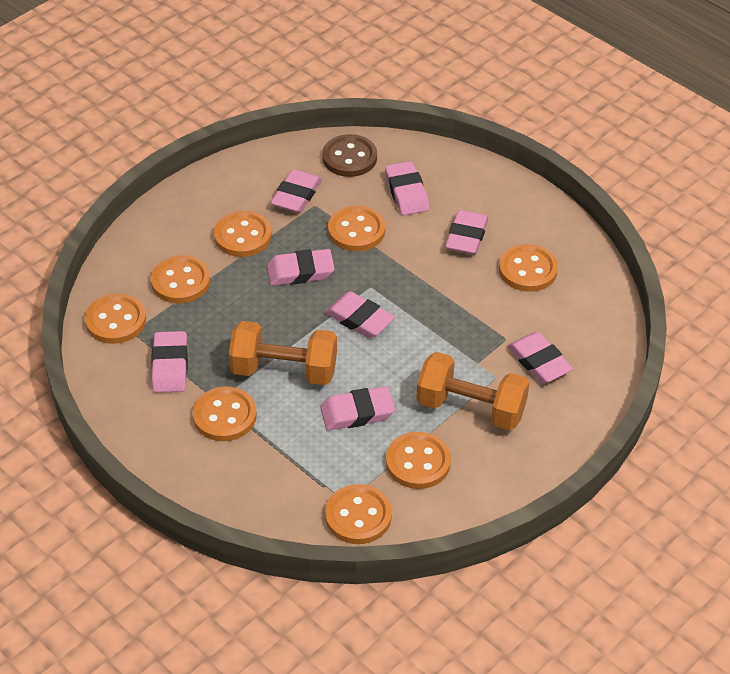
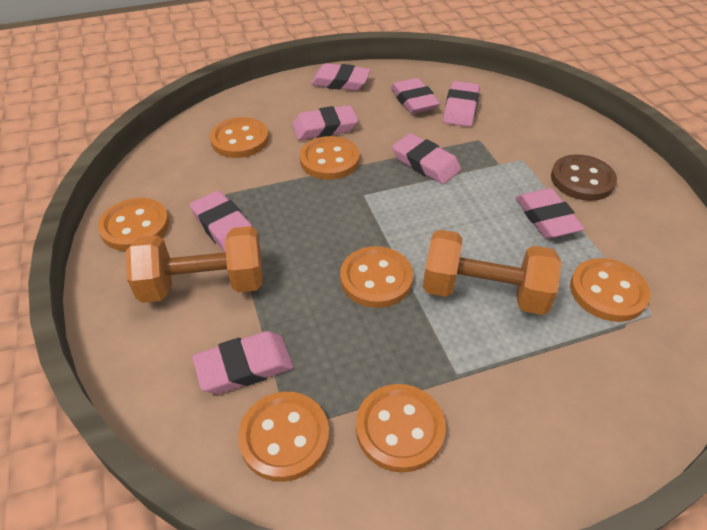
orange button: [85,293,146,344] [151,255,210,304] [193,386,257,441] [214,211,272,257] [325,484,392,544] [328,205,385,251] [386,432,451,489] [499,244,558,292] = 8 -> [98,198,169,251] [210,117,269,158] [238,392,329,482] [300,136,359,180] [340,246,413,308] [356,384,446,473] [570,258,650,322] = 7

